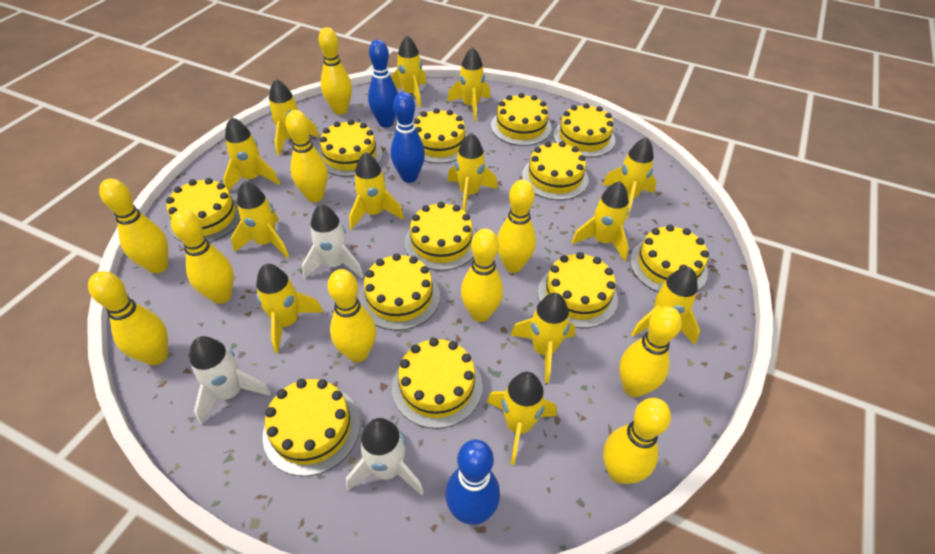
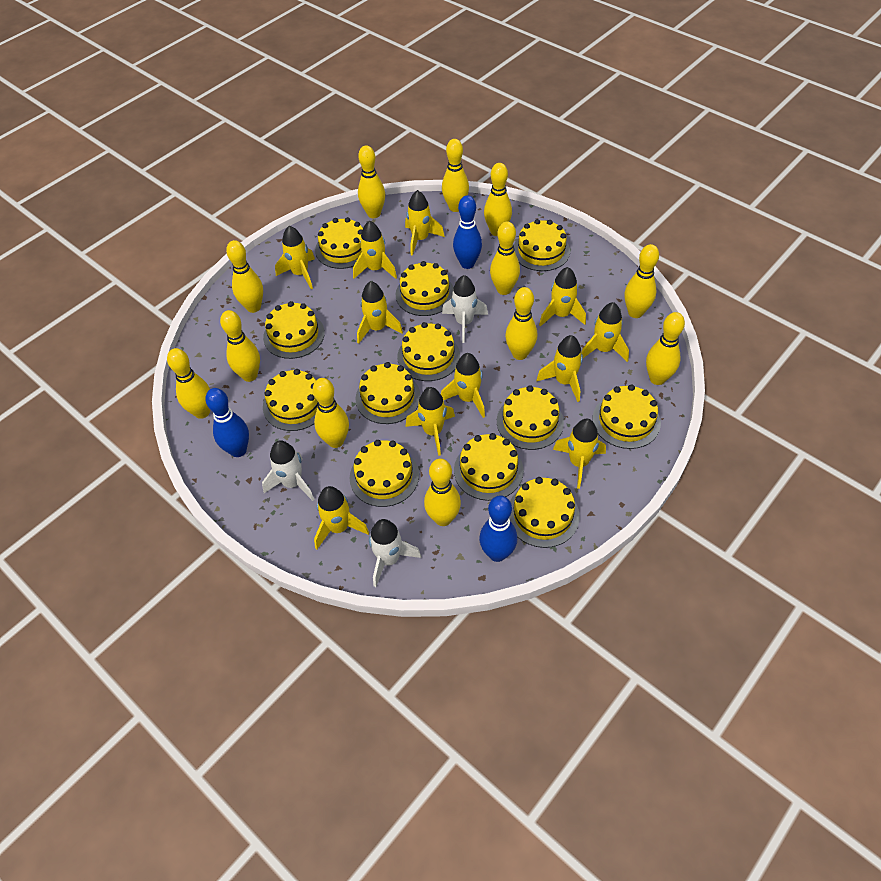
yellow bowling pin: [88,271,168,365] [99,179,168,273] [171,209,234,304] [286,110,328,202] [318,27,352,115] [328,269,376,362] [461,229,503,322] [497,180,536,273] [603,398,671,484] [619,306,682,397] = 10 -> [167,348,210,419] [220,310,260,382] [226,240,263,313] [313,378,349,448] [358,145,385,218] [424,459,461,526] [442,139,469,212] [484,163,512,236] [490,222,520,295] [505,287,537,360] [624,244,659,318] [646,312,685,385] = 12
yellow rocket: [223,117,280,191] [231,181,289,258] [256,264,323,353] [269,79,319,156] [349,152,404,230] [391,35,427,108] [447,47,491,121] [447,133,498,211] [487,372,557,465] [510,293,576,383] [571,181,629,261] [603,137,657,218] [631,267,700,345] = 13 -> [275,226,315,289] [314,486,369,549] [353,221,397,279] [357,281,403,344] [405,190,445,256] [405,387,455,456] [441,353,485,418] [536,335,583,402] [539,267,586,327] [553,419,606,489] [581,302,629,362] = 11

